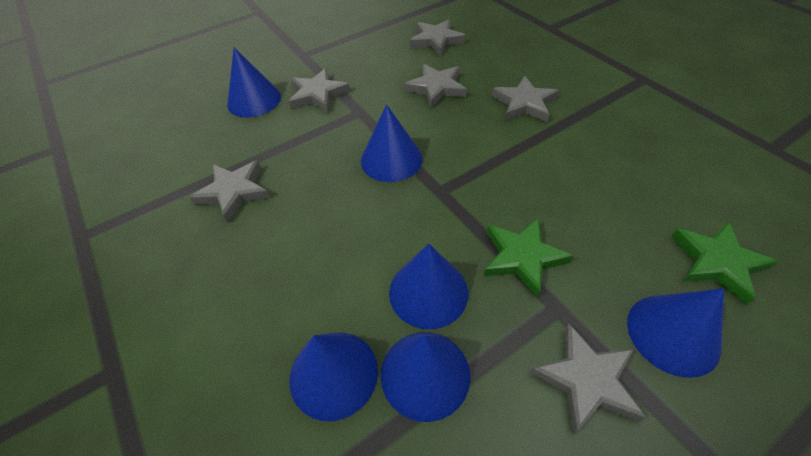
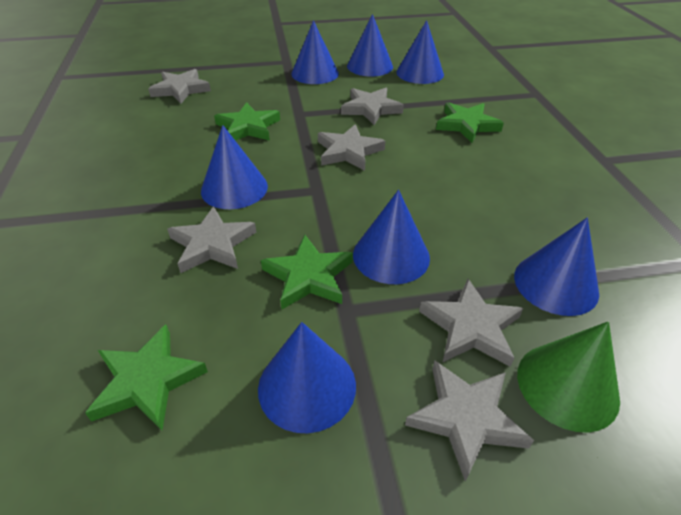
blue cone: [227,47,281,118] [289,332,378,421] [361,104,423,182] [381,332,470,422] [389,243,468,329] [627,288,724,378] = 6 -> [201,125,268,209] [258,322,356,433] [291,20,339,84] [347,14,393,77] [353,190,430,284] [396,20,444,84] [514,218,599,316] = 7
green cone: none = 0 -> [517,321,620,433] = 1
green star: [484,218,573,298] [671,221,778,305] = 2 -> [85,325,208,431] [214,102,280,141] [261,235,353,309] [436,102,504,143] = 4

